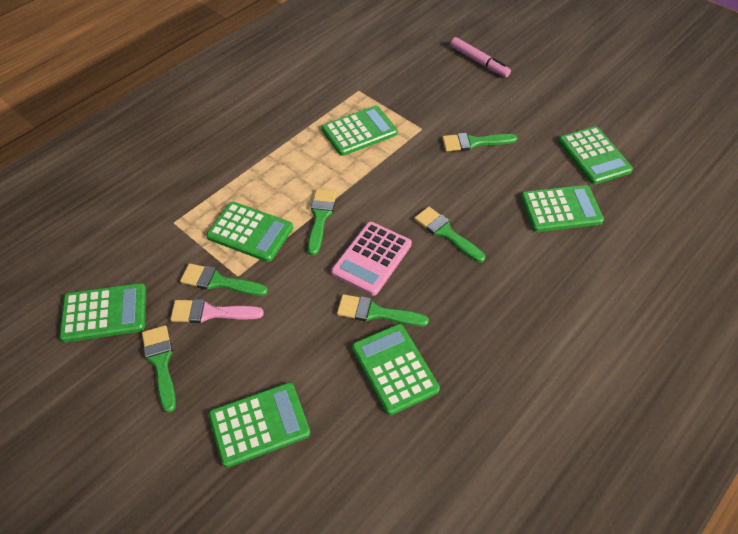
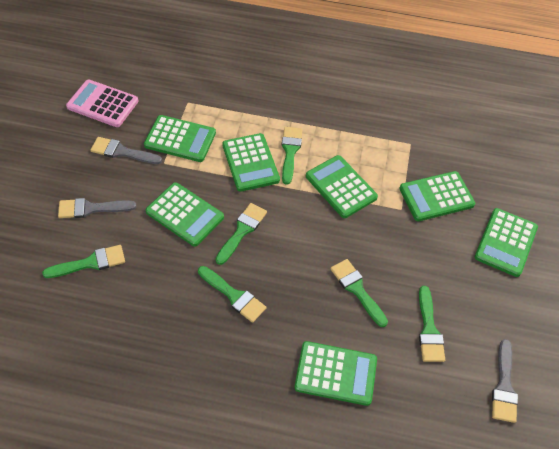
grey brush: none = 0 -> [58,198,136,218] [90,137,162,164] [492,339,518,423] = 3
pink brush: [170,299,264,323] = 1 -> none = 0
pink marker: [450,37,511,77] = 1 -> none = 0

